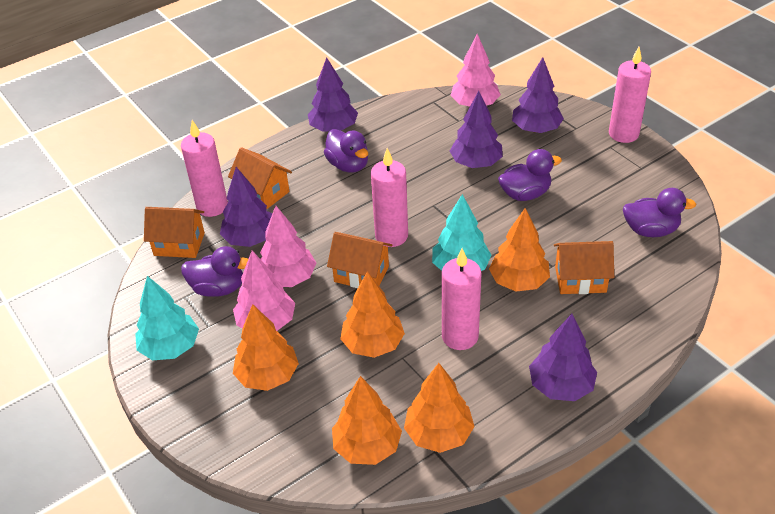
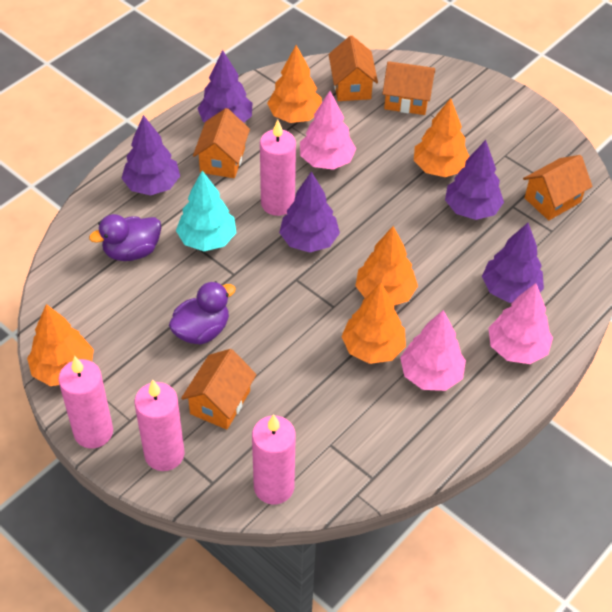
orange house: [144,207,205,258] [228,147,292,210] [327,232,392,288] [554,241,614,294] = 4 -> [181,349,257,430] [193,108,250,178] [329,36,378,101] [383,61,435,115] [523,155,593,220] = 5
purple duck: [181,246,248,297] [324,129,368,173] [498,149,562,201] [623,188,696,237] = 4 -> [89,214,161,261] [169,281,236,344] = 2
turquoise tree: [135,276,199,360] [432,194,491,271] = 2 -> [176,170,237,251] = 1

